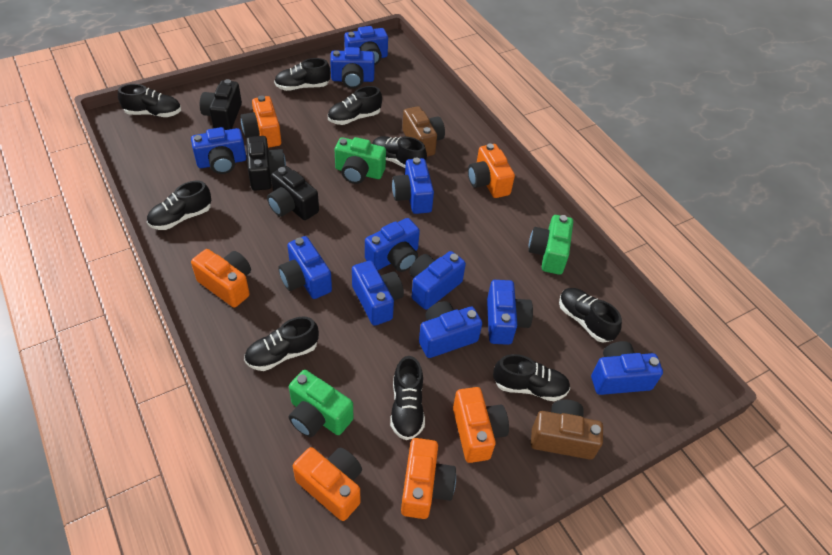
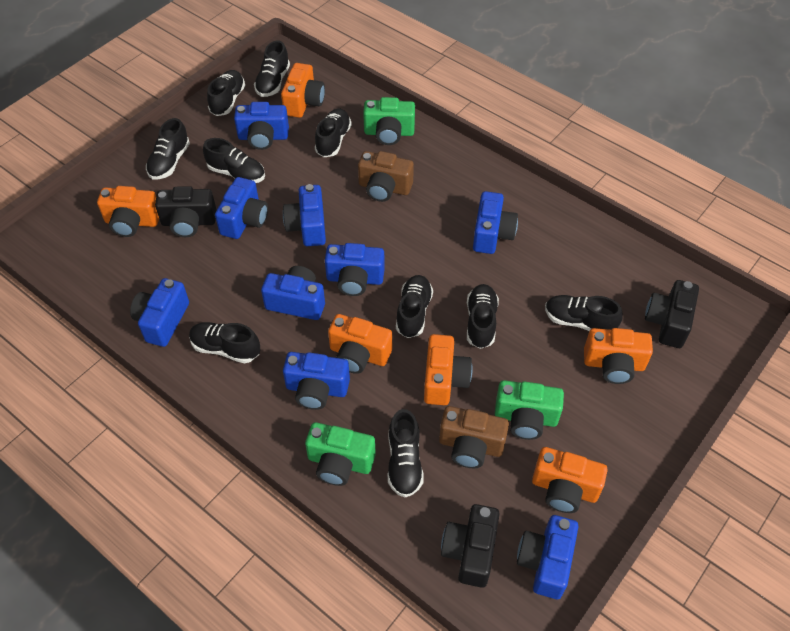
black shoe: [118,84,181,117] [147,181,211,230] [244,317,319,371] [274,58,330,91] [328,86,382,125] [372,136,427,168] [390,356,425,440] [493,354,570,401] [559,288,622,342] = 9 -> [146,118,190,180] [189,322,260,363] [203,138,265,183] [207,70,245,116] [254,41,290,97] [315,109,352,157] [388,409,424,497] [396,275,433,338] [467,284,499,349] [545,295,623,331] = 10
blue camera: [191,127,246,174] [278,236,332,299] [330,47,375,89] [344,26,388,65] [352,260,404,326] [365,218,420,272] [392,157,434,214] [410,251,466,310] [419,301,482,358] [487,280,533,345] [591,341,663,395] = 11 -> [130,278,189,347] [215,177,268,239] [234,102,289,150] [261,266,325,320] [283,184,326,246] [283,352,350,410] [325,243,385,296] [473,191,518,254] [517,515,578,599] = 9

